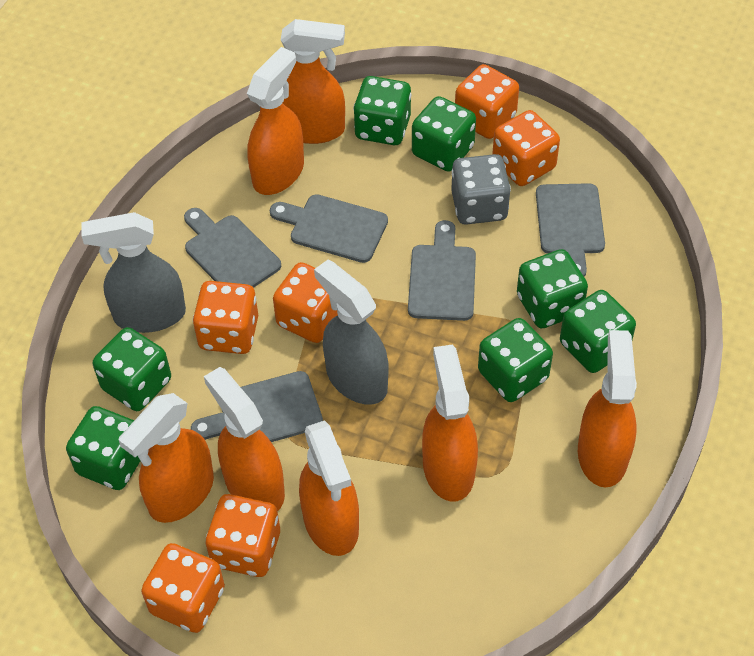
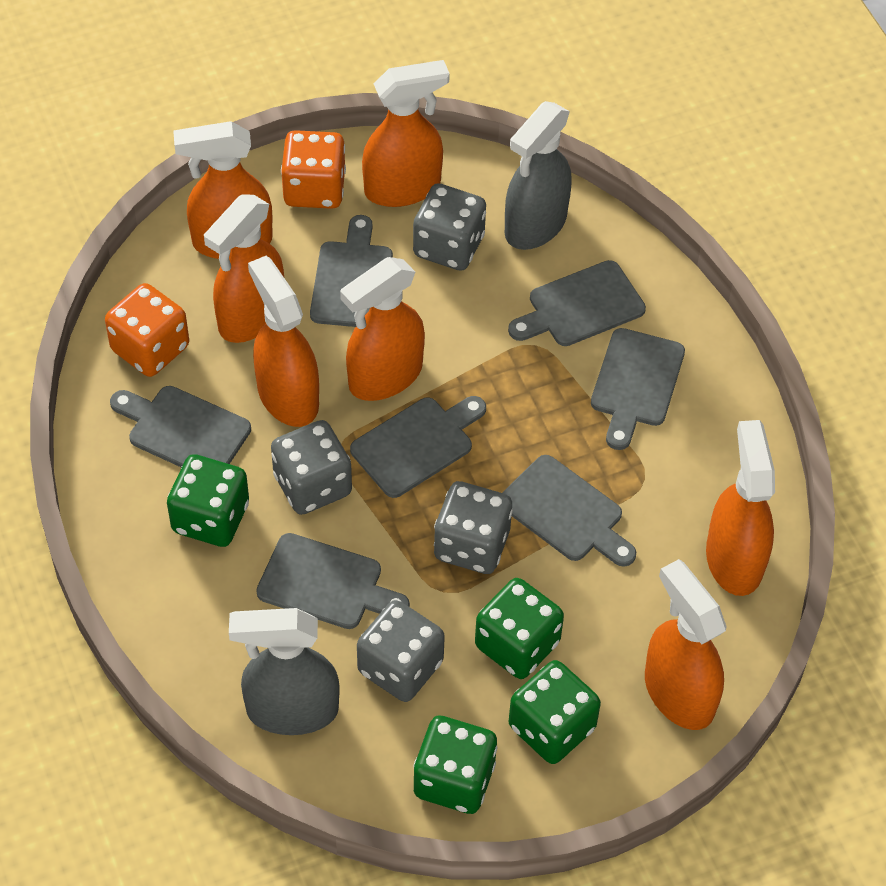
green dice: [66,406,140,490] [93,327,171,411] [353,76,411,145] [412,96,476,172] [478,318,553,402] [517,249,588,328] [560,290,636,373] = 7 -> [167,454,249,547] [413,716,497,814] [475,578,564,679] [509,660,601,764] = 4
grey cutting board: [184,208,281,288] [191,371,323,442] [270,194,388,263] [408,220,476,321] [536,183,605,277] = 5 -> [110,386,251,467] [256,533,410,629] [310,215,393,327] [350,396,486,498] [502,455,636,567] [508,260,646,346] [591,328,685,450] = 7
grey dice: [451,154,511,225] = 1 -> [271,420,352,515] [357,600,445,702] [413,183,486,271] [434,481,513,574] = 4
orange dice: [141,543,225,633] [193,281,258,354] [206,494,280,577] [273,262,338,343] [455,64,519,139] [492,110,560,186] = 6 -> [105,283,189,377] [281,130,346,209] = 2

